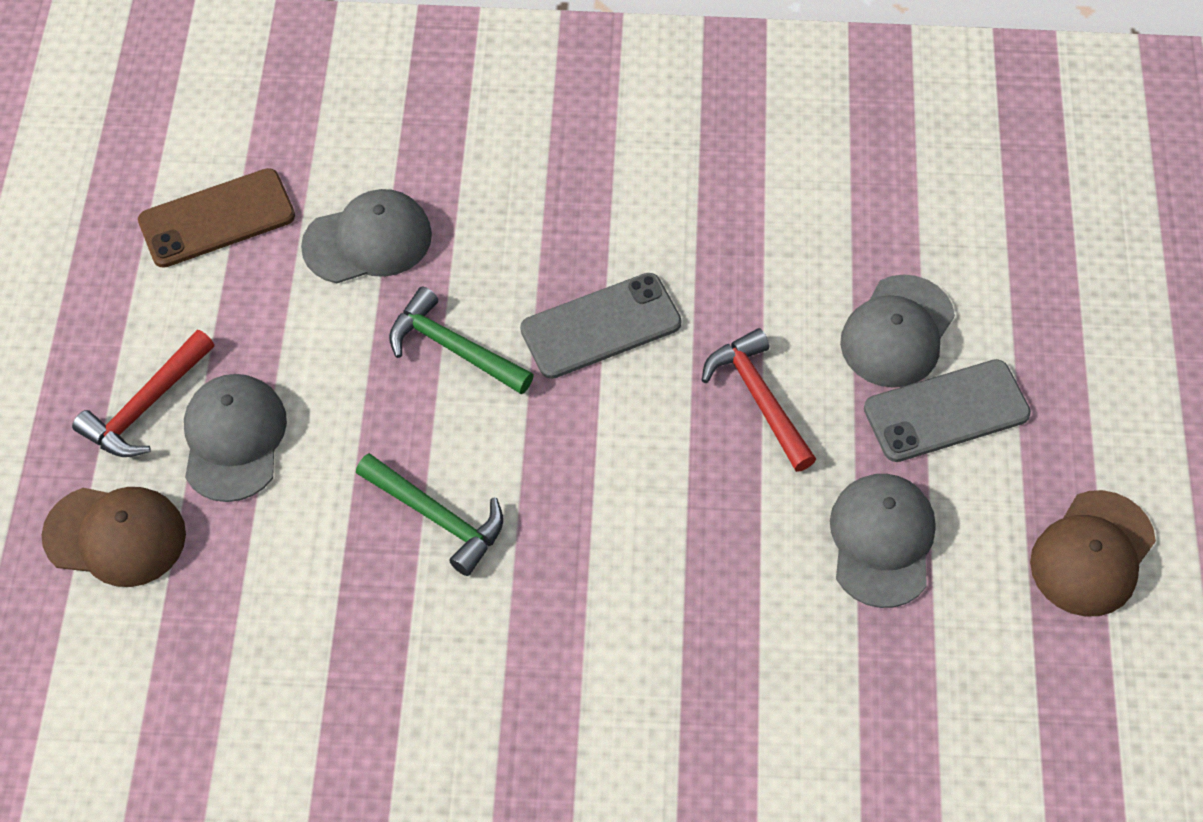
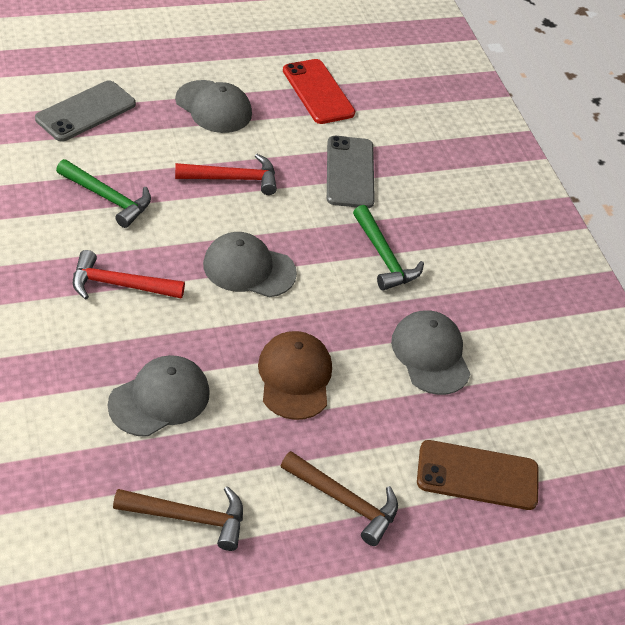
brown cap: [42,487,186,587] [1030,490,1156,617] = 2 -> [258,331,332,420] = 1
brown hammer: none = 0 -> [113,486,243,551] [281,451,398,546] = 2
red phone: none = 0 -> [283,59,355,124] = 1

